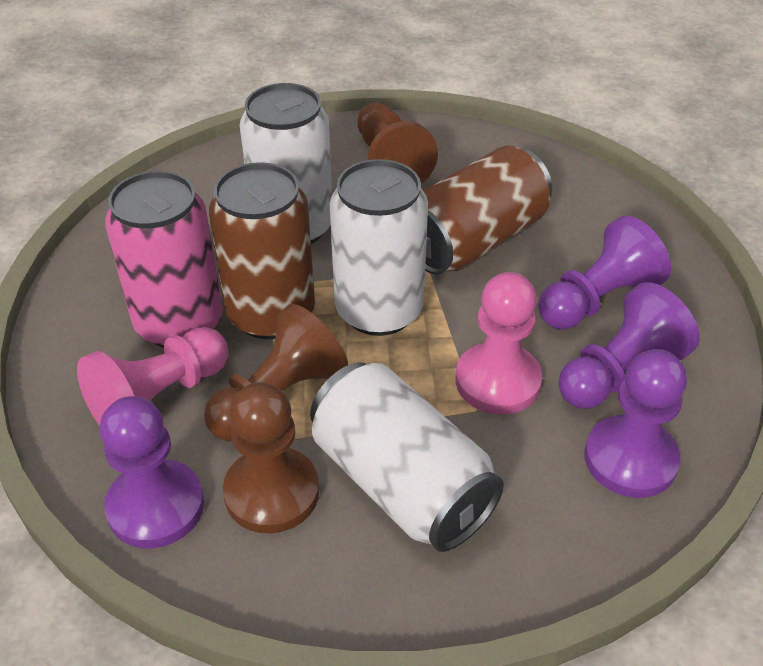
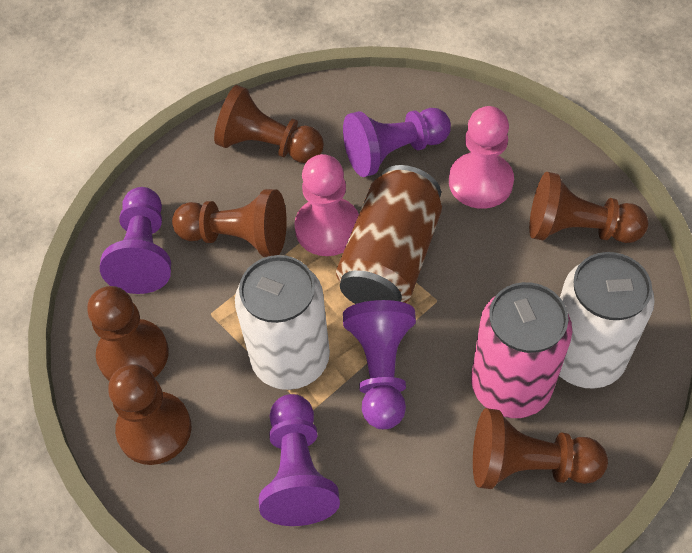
brown can: [209,162,315,339] [424,145,552,275] = 2 -> [336,165,442,304] = 1
brown pawn: [204,304,348,441] [223,382,319,534] [357,102,438,184] = 3 -> [87,286,169,381] [108,364,191,465] [172,189,287,257] [214,85,324,163] [473,408,608,489] [529,172,648,243] = 6
white can: [240,83,332,244] [310,362,504,552] [330,159,428,336] = 3 -> [235,255,330,390] [559,252,655,389] = 2

